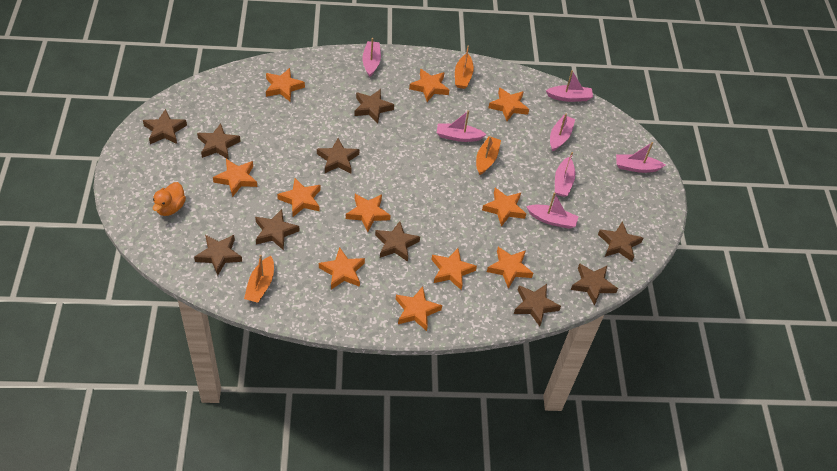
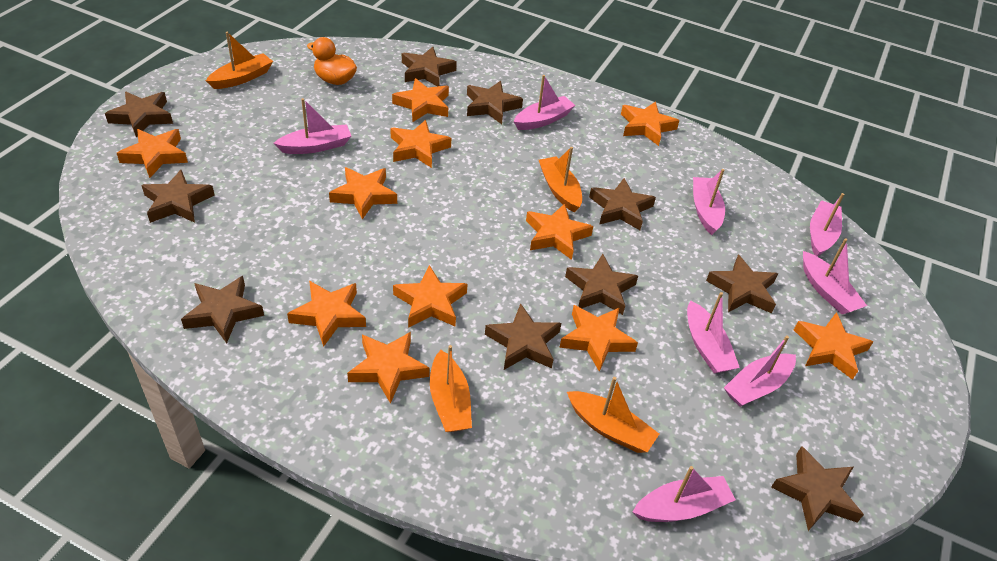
orange boat: [244,255,274,303] [455,45,474,89] [476,136,501,175] = 3 -> [206,32,273,89] [430,345,472,432] [539,147,582,213] [567,377,659,453] = 4
pink boat: [362,38,381,77] [437,110,487,142] [526,193,579,229] [546,70,593,102] [550,113,575,151] [555,152,575,197] [616,142,666,173] = 7 -> [273,98,351,154] [514,75,575,130] [633,466,736,522] [687,292,740,374] [693,169,725,235] [724,336,796,407] [803,238,867,314] [810,193,844,256] = 8

